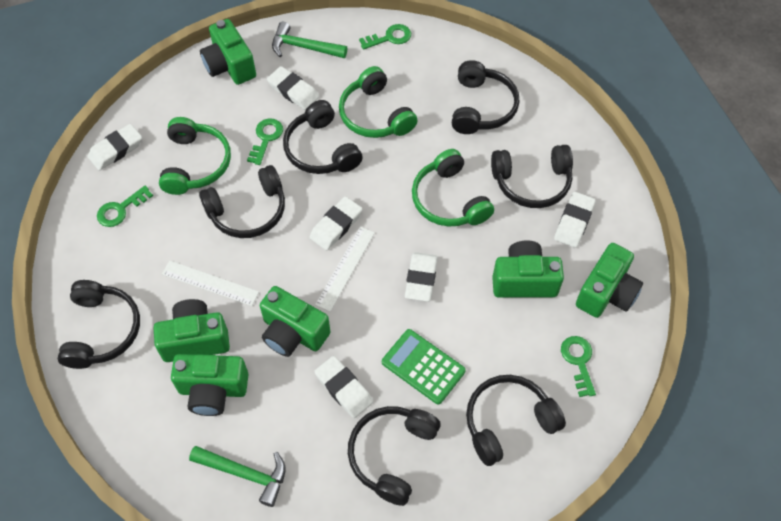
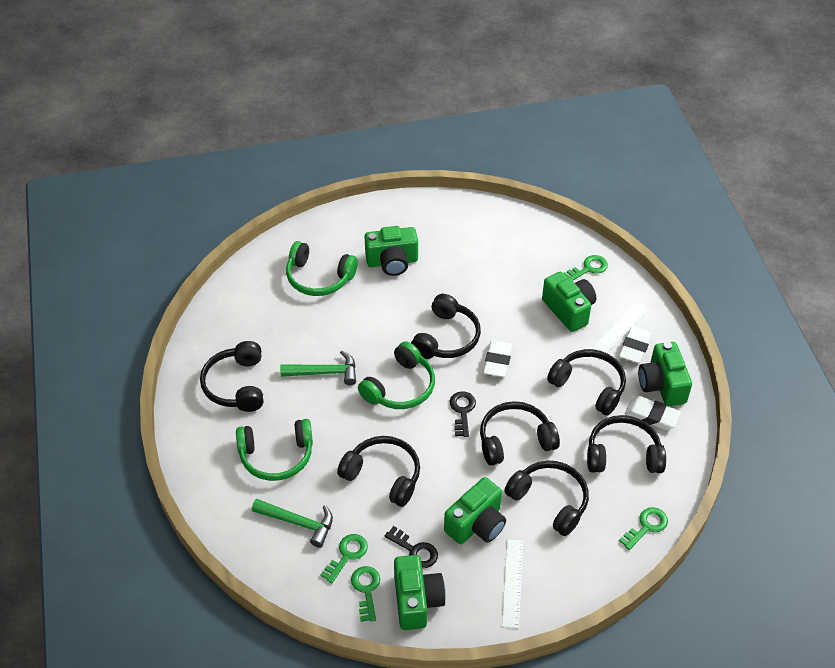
black key: none = 0 -> [384,526,438,568] [450,391,476,437] = 2
green calculator: [382,329,466,405] = 1 -> none = 0
green camera: [154,299,230,362] [171,354,249,416] [200,19,256,85] [260,286,331,357] [492,240,564,298] [576,243,643,318] = 6 -> [364,226,418,276] [394,555,446,630] [444,477,506,544] [542,272,596,332] [638,342,692,406] = 5
white eraser: [88,124,142,170] [267,66,319,110] [310,196,362,250] [314,356,373,418] [405,252,438,302] [554,192,596,248] = 6 -> [483,340,513,377] [619,326,652,363] [625,396,681,430] = 3

